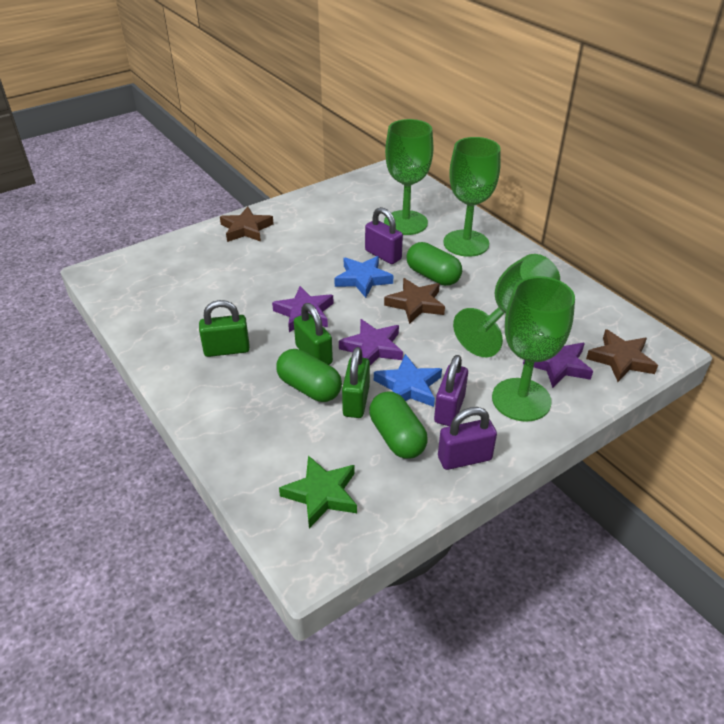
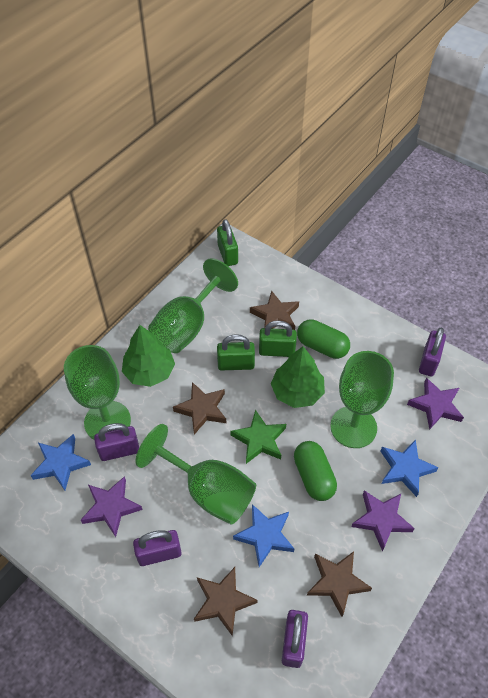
blue star: [334,256,393,298] [374,354,442,407] = 2 -> [30,434,91,490] [233,504,294,567] [381,440,439,497] = 3
brown star: [220,207,274,242] [384,278,445,324] [586,329,658,382] = 3 -> [173,382,226,434] [194,567,258,636] [250,291,299,330] [307,551,372,617] = 4
green capsule: [276,349,342,402] [369,391,428,459] [406,242,462,286] = 3 -> [294,441,337,501] [297,319,350,359] = 2
green tree: none = 0 -> [122,325,175,387] [271,346,325,408] = 2
purple padlock: [365,207,403,264] [434,355,468,426] [438,407,497,470] = 3 -> [94,423,139,461] [133,530,182,566] [282,610,308,668] [419,328,446,376] = 4

